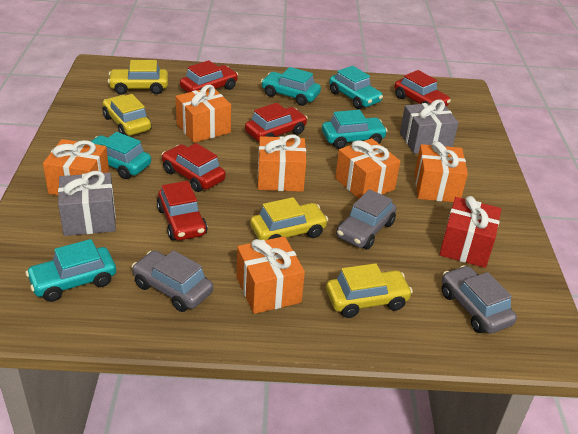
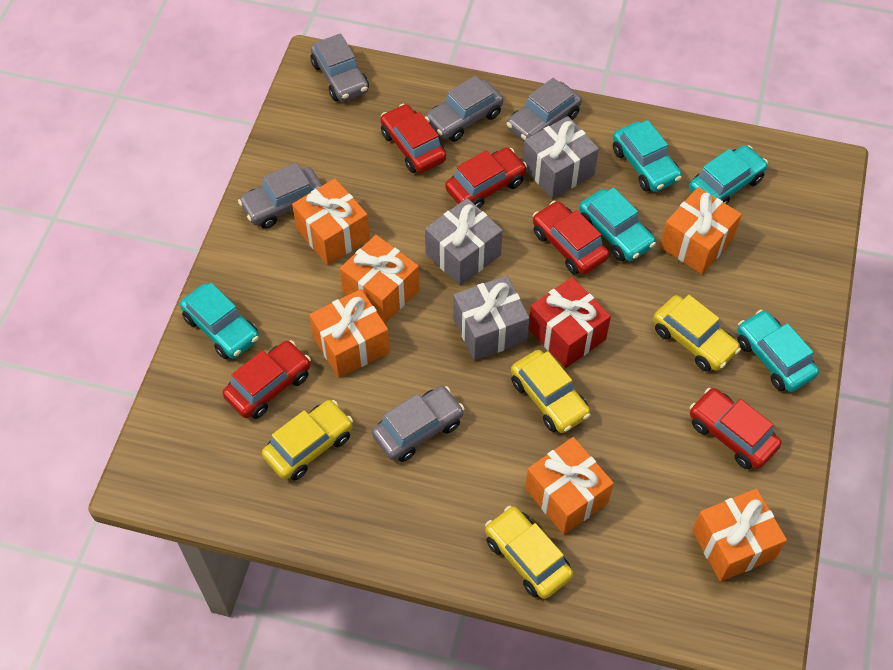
grey car: [132,250,213,312] [336,189,397,249] [442,265,517,334] = 3 -> [238,163,323,229] [311,33,369,101] [372,386,465,462] [425,76,503,142] [506,78,582,142] = 5
grey gift: [58,171,116,236] [400,100,459,154] = 2 -> [425,198,503,286] [453,275,530,361] [523,116,599,199] = 3

